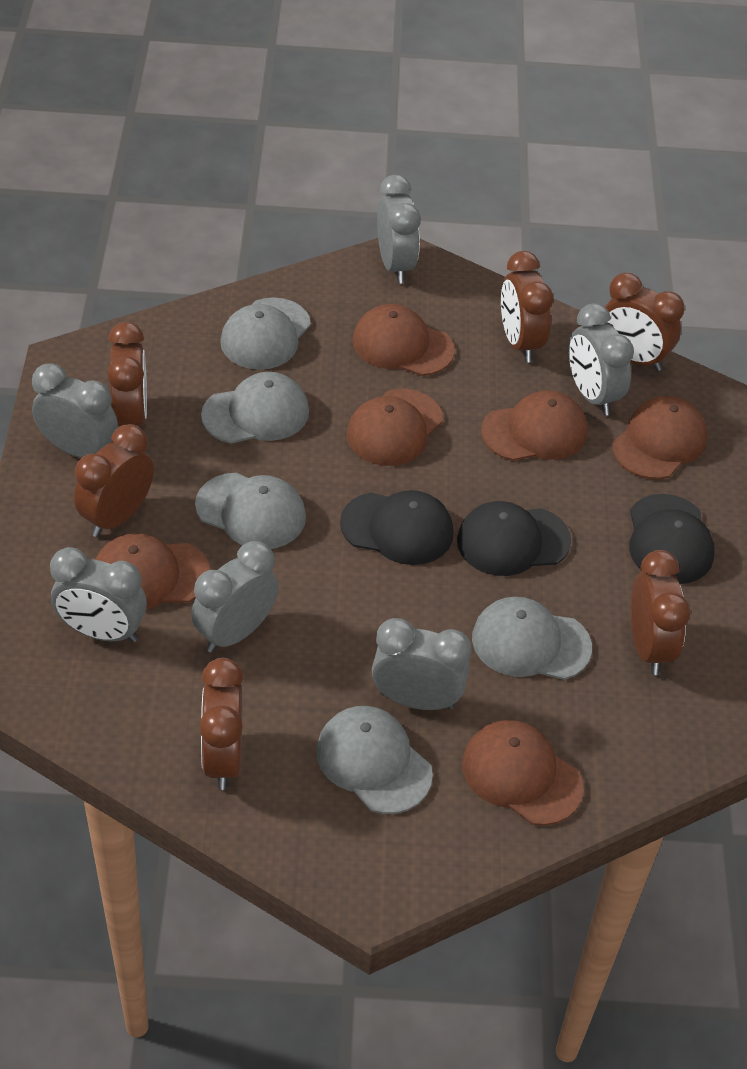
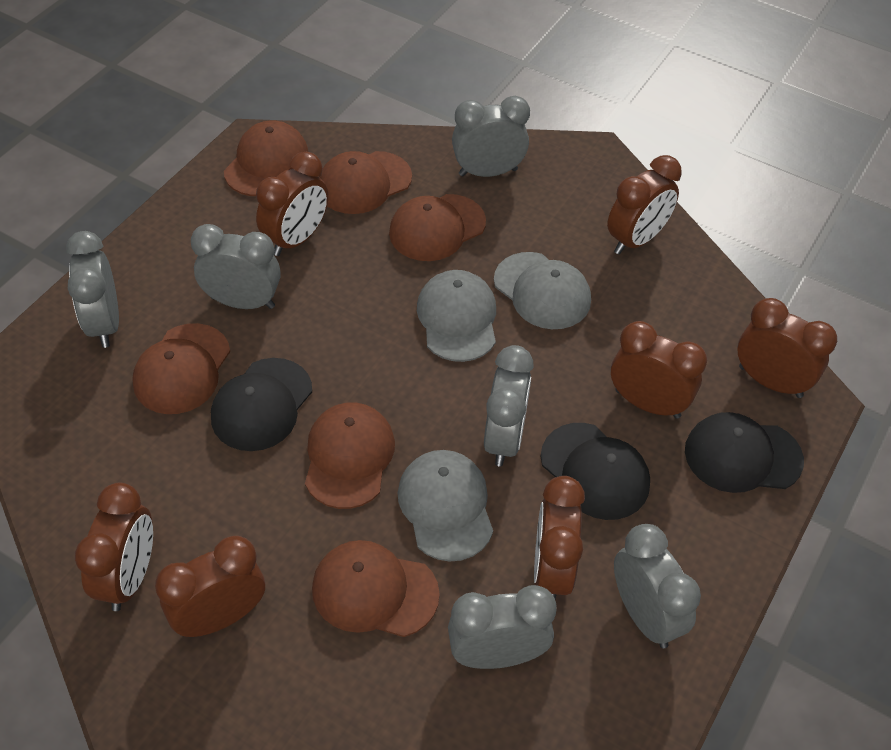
brown clock: [74,424,154,537] [107,322,147,427] [200,658,244,790] [501,251,553,362] [605,273,685,371] [631,550,691,675] = 6 -> [75,482,153,611] [155,536,265,637] [256,152,328,256] [534,476,585,599] [607,155,682,255] [611,321,707,419] [737,298,837,398] = 7
grey cap: [195,473,306,549] [201,372,309,444] [220,297,311,370] [316,706,433,814] [472,597,592,680] = 5 -> [398,450,493,562] [417,270,496,362] [494,252,591,329] = 3

